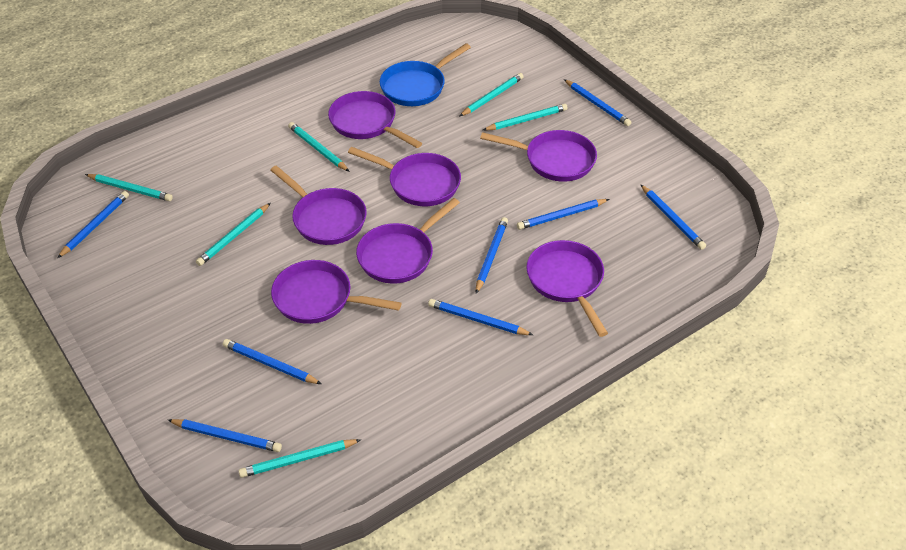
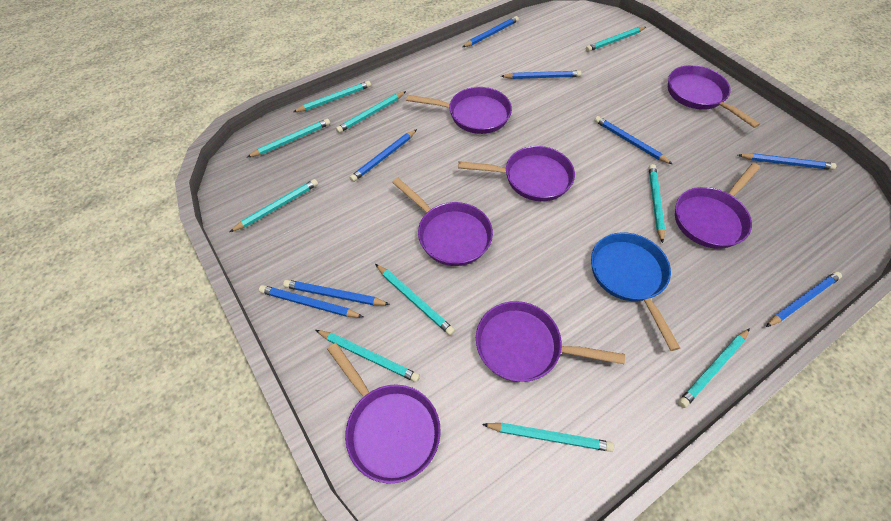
turquoise pencil: [85,174,173,201] [196,203,270,266] [239,439,361,478] [288,122,350,172] [460,73,524,116] [483,104,568,130] = 6 -> [230,179,318,232] [247,118,330,157] [293,81,371,112] [316,330,420,382] [336,91,406,133] [375,264,455,335] [482,423,614,452] [586,27,646,52] [649,164,665,243] [678,328,750,408] = 10

